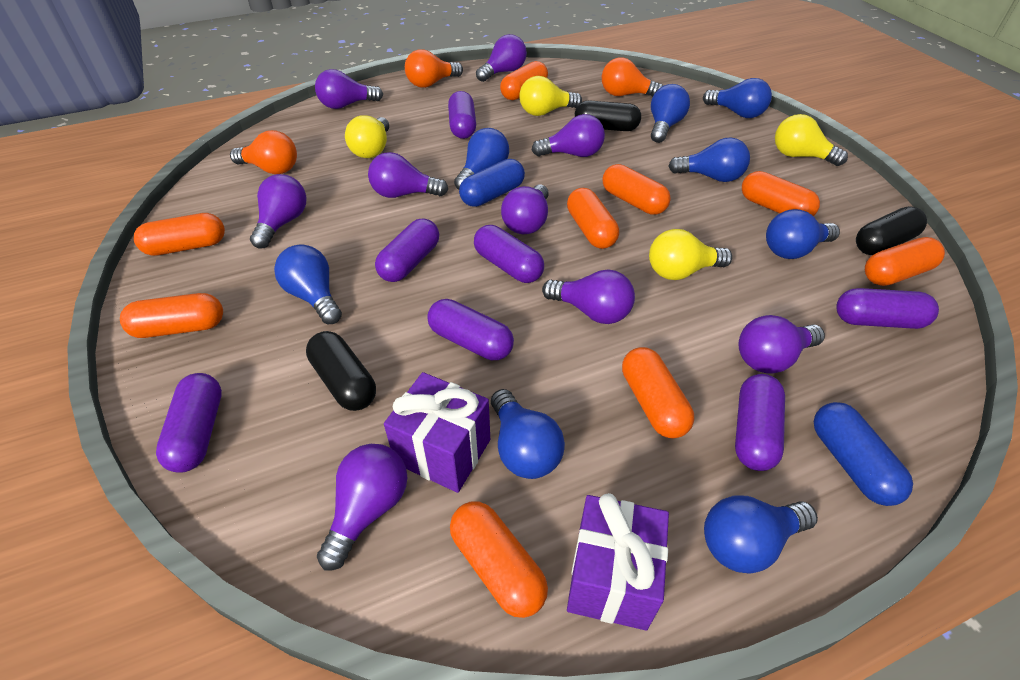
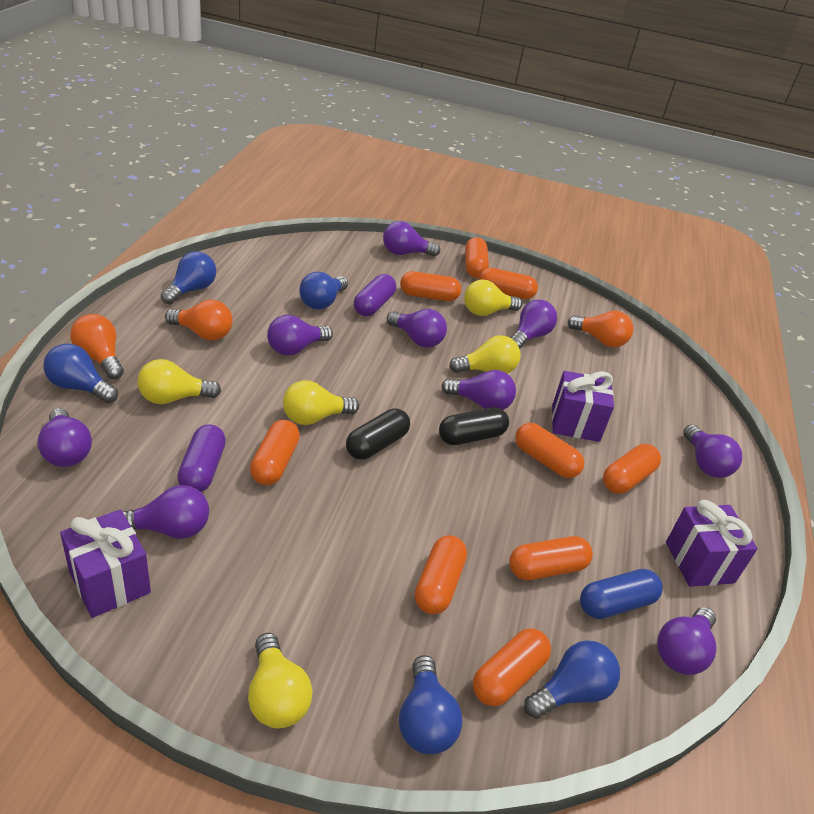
black capsule: [306,331,376,411] [575,100,641,131] [856,206,927,255] = 3 -> [346,408,410,460] [439,407,509,445] = 2
blue capsule: [459,159,525,207] [814,402,913,506] = 2 -> [580,569,663,619] = 1
blue light bulb: [274,244,342,324] [454,128,509,190] [491,389,565,479] [651,84,690,143] [669,137,750,182] [703,78,772,118] [704,495,818,574] [766,209,840,259] = 8 -> [43,344,118,403] [161,251,216,304] [299,272,348,310] [399,655,463,754] [524,640,620,719] = 5
purple capsule: [156,373,222,473] [375,218,439,282] [427,299,514,360] [448,91,476,139] [474,225,544,283] [735,374,785,471] [836,288,939,329] = 7 -> [177,424,226,492] [354,274,396,316] = 2
purple gift: [384,372,490,493] [567,493,669,630] = 2 -> [60,509,151,618] [552,371,614,442] [666,500,758,587] = 3
yellow light bulb: [345,115,389,158] [519,76,582,116] [649,229,732,280] [775,114,848,166] = 4 -> [138,359,221,404] [248,633,313,728] [283,380,359,425] [449,335,521,374] [464,280,522,316] = 5

